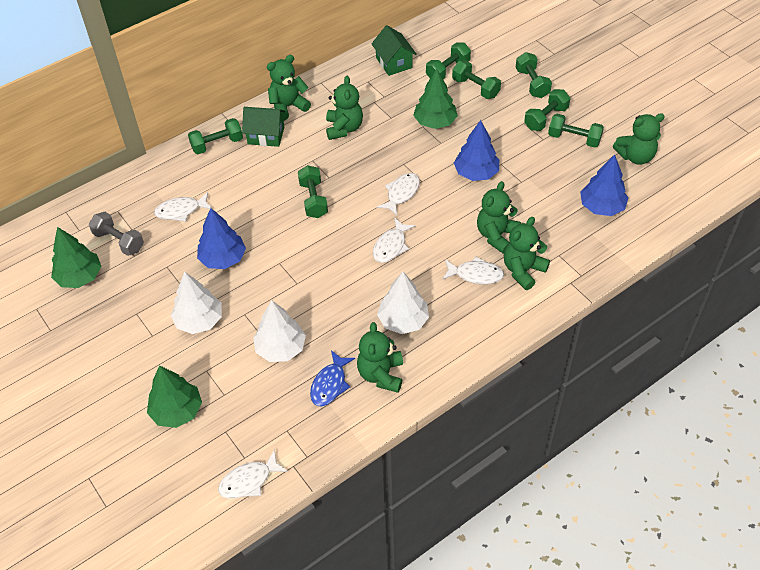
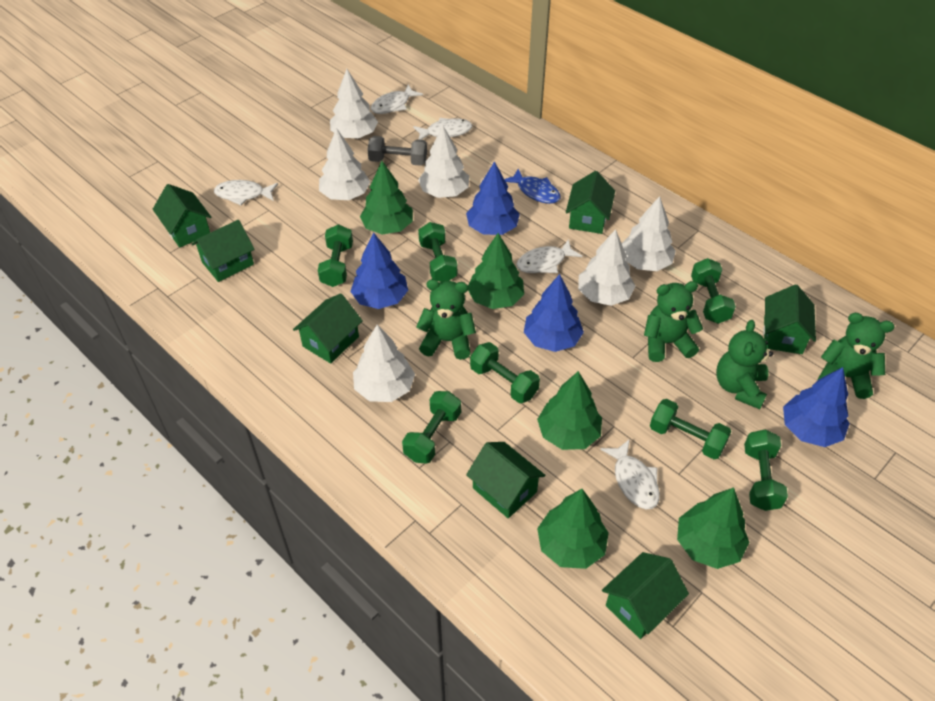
blue tree: [197,208,246,269] [454,120,499,181] [580,154,628,216] = 3 -> [350,232,408,309] [466,161,520,235] [524,274,584,352] [783,367,850,447] = 4
green house: [242,107,286,147] [371,25,417,76] = 2 -> [153,184,211,248] [192,220,254,282] [293,293,363,364] [466,442,545,518] [566,171,615,234] [602,552,689,639] [763,284,816,354] = 7
green teddy bear: [267,55,311,121] [326,76,363,140] [357,322,403,393] [477,181,521,254] [504,217,550,290] [613,113,665,165] = 6 -> [416,279,476,360] [644,281,703,362] [716,320,773,409] [817,313,894,399] = 4
green tree: [51,227,102,288] [147,365,202,428] [413,69,458,129] = 3 -> [360,161,413,234] [468,233,524,309] [537,371,602,450] [537,489,609,569] [677,487,749,569] = 5
white tree: [171,271,222,334] [253,300,306,362] [377,272,429,334] = 3 -> [319,128,370,200] [330,69,378,138] [353,324,415,402] [418,126,469,198] [578,229,635,306] [622,196,676,271] = 6

